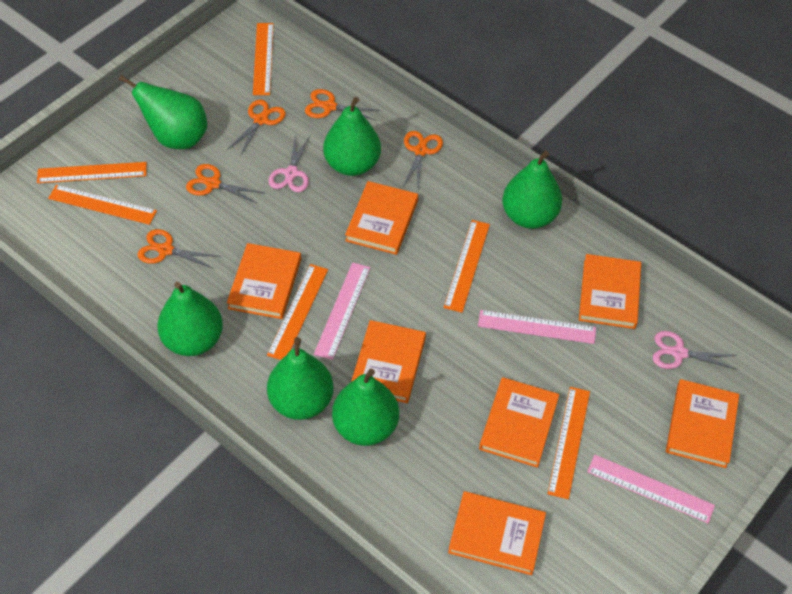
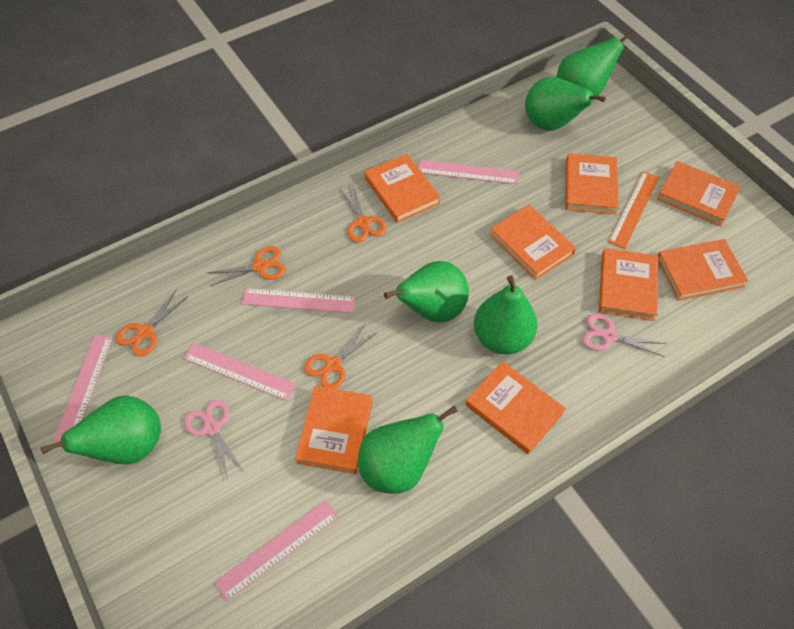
orange book: [227,243,301,319] [345,181,418,255] [351,320,426,403] [448,491,546,575] [479,377,559,468] [579,254,641,329] [666,379,739,468] = 7 -> [295,386,373,474] [364,154,441,223] [465,361,566,454] [490,204,576,280] [565,153,619,214] [599,248,658,321] [657,161,741,226] [658,239,748,301] = 8
orange ruler: [37,162,147,183] [48,185,157,225] [253,23,274,95] [267,264,328,360] [444,220,490,313] [547,387,590,500] = 6 -> [608,171,659,249] = 1
orange scissors: [138,229,220,269] [186,164,264,204] [227,100,286,155] [305,89,378,120] [403,131,443,189] = 5 -> [116,289,189,357] [207,246,286,286] [304,323,378,389] [339,185,387,243] = 4
pink ruler: [314,262,370,360] [478,310,596,344] [587,455,715,523] = 3 -> [53,335,113,442] [183,343,296,401] [214,500,338,601] [242,288,355,313] [419,160,519,184] = 5

